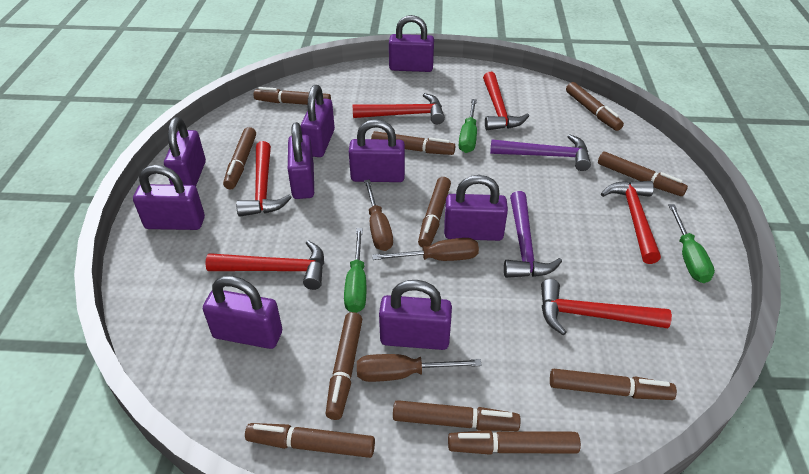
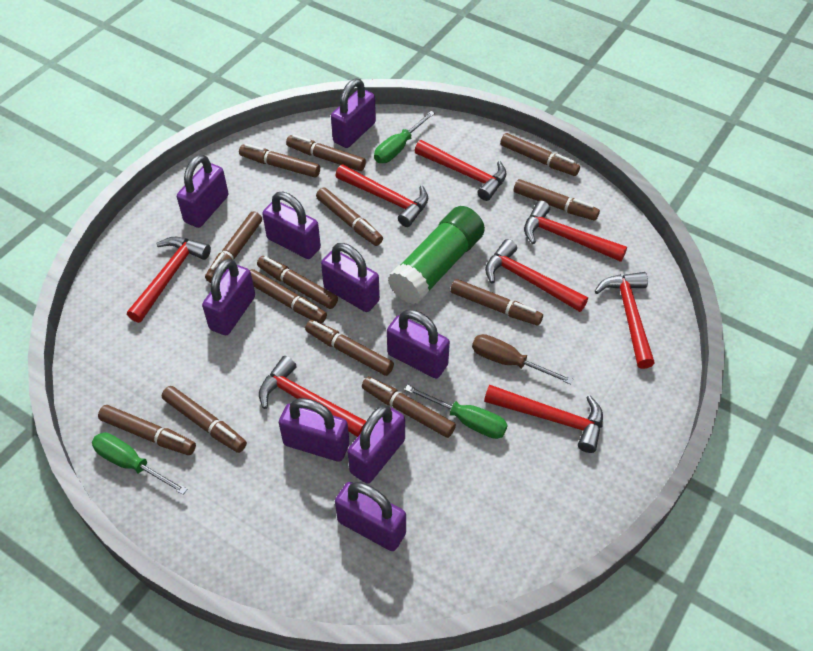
brown marker: [223,127,256,189] [245,423,375,458] [254,87,331,105] [325,312,362,420] [371,131,455,155] [393,400,520,431] [418,177,451,248] [448,430,581,455] [550,369,677,400] [566,82,624,131] [598,152,688,196] = 11 -> [98,405,196,455] [162,386,247,453] [205,211,262,283] [239,144,320,178] [250,269,327,323] [257,256,338,309] [286,134,366,171] [305,320,394,376] [316,187,383,246] [362,377,456,438] [450,279,543,326] [500,133,580,176] [514,179,600,221] = 13
brown screwdriver: [357,354,482,382] [364,180,393,251] [372,238,479,261] = 3 -> [472,334,574,385] = 1
green glue stick: none = 0 -> [388,206,485,305] = 1
purple hammer: [490,134,591,171] [504,191,562,278] = 2 -> none = 0
red hammer: [205,240,324,290] [236,141,292,217] [353,93,445,124] [483,72,529,130] [541,279,672,335] [601,181,661,264] = 6 -> [127,237,211,323] [259,356,366,437] [335,165,428,227] [414,140,507,201] [484,385,603,453] [485,239,588,312] [524,200,627,262] [595,272,655,369] = 8

